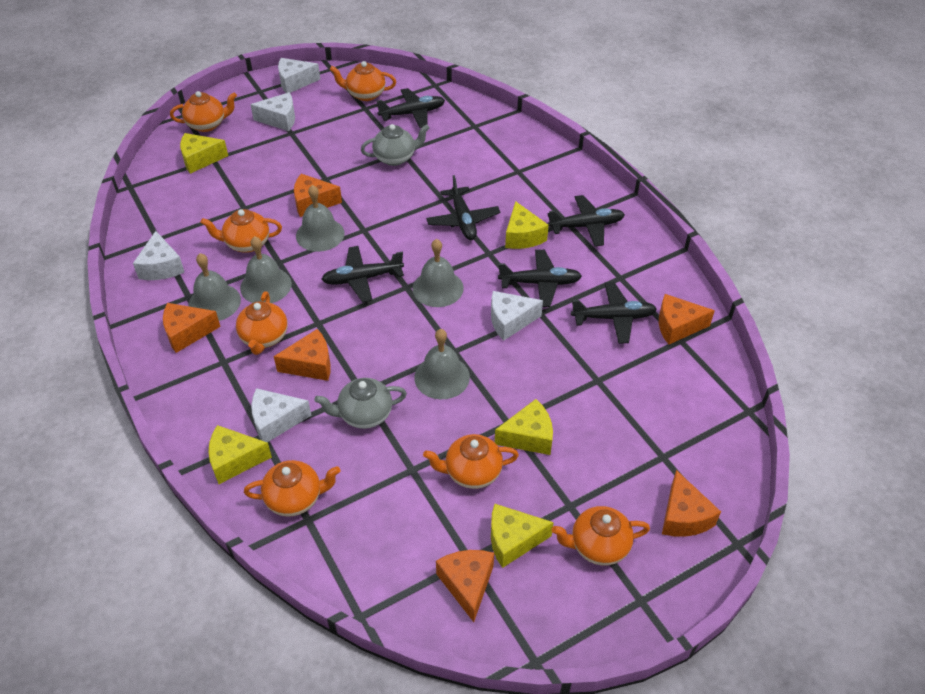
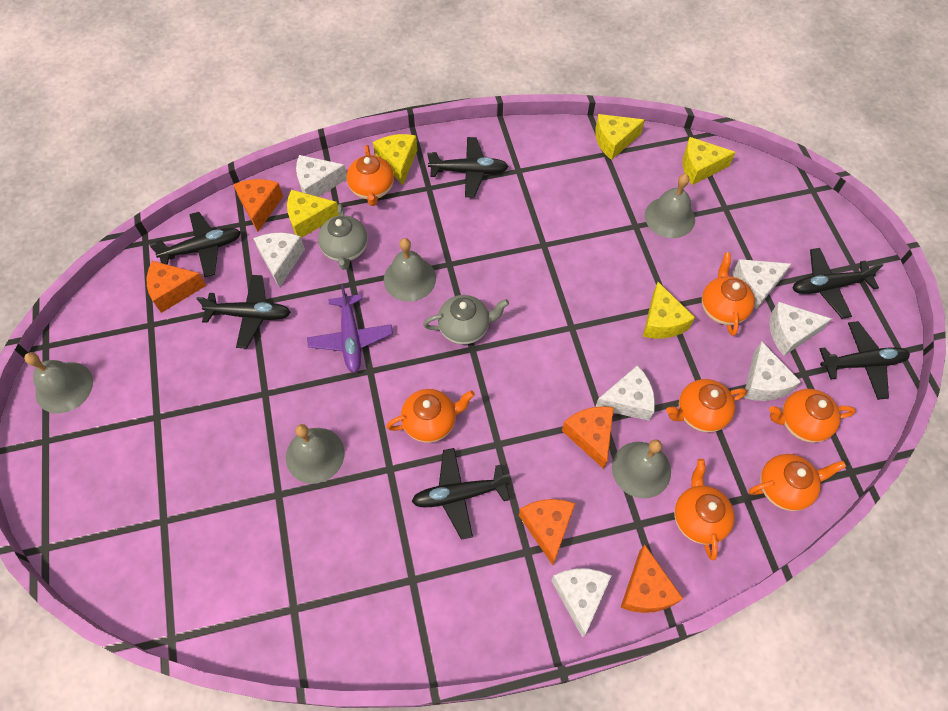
orange cheese: [163,303,220,353] [274,329,331,381] [294,174,342,217] [436,550,494,622] [659,294,715,344] [662,470,721,537] = 6 -> [147,261,207,313] [233,179,283,232] [519,499,575,565] [562,406,614,469] [620,545,683,613] = 5
purple plane: none = 0 -> [307,285,393,373] = 1
white cheese: [133,231,184,280] [250,92,295,131] [251,388,312,442] [278,58,320,93] [491,291,543,340] = 5 -> [253,233,305,288] [296,155,347,197] [551,568,612,638] [595,365,655,421] [733,259,791,309] [743,341,801,401] [769,302,832,356] = 7

